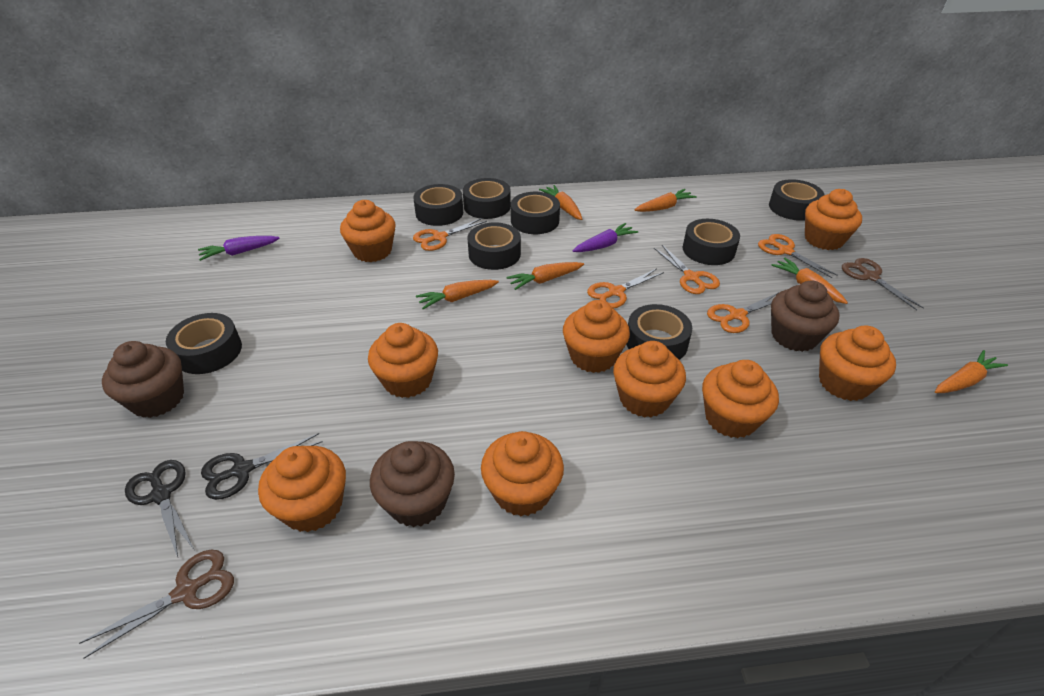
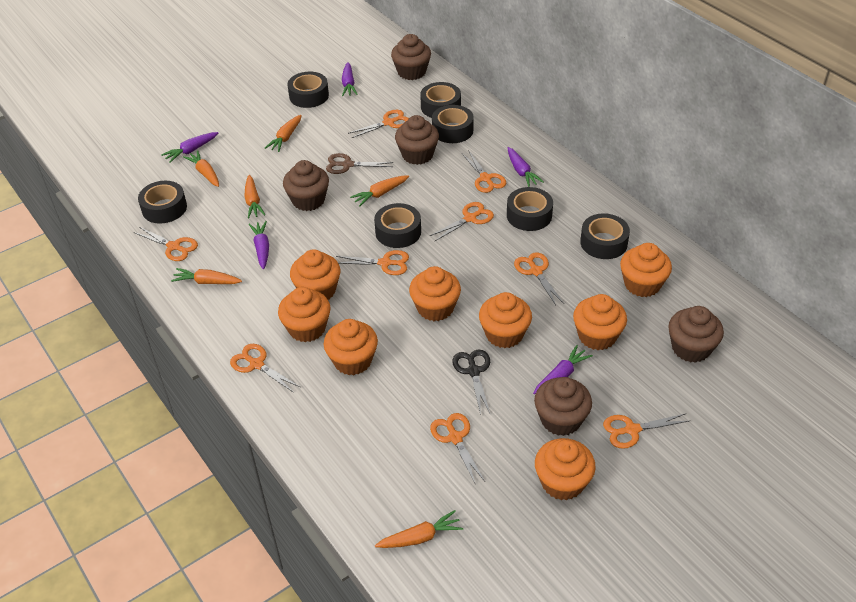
black scissors: [125,460,194,557] [201,433,323,500] = 2 -> [452,349,490,415] = 1
black tape: [166,313,242,374] [413,184,463,226] [463,178,511,219] [468,222,521,270] [511,192,560,234] [626,304,692,360] [683,219,740,265] [769,179,824,221] = 8 -> [138,181,187,224] [288,72,329,108] [374,203,421,248] [420,82,461,118] [432,105,474,143] [507,187,553,231] [580,213,630,259] = 7
brown cupcake: [102,341,184,418] [370,441,455,527] [771,281,840,352] = 3 -> [283,160,329,211] [391,34,431,80] [395,115,439,165] [534,377,592,436] [668,306,724,363] = 5
brown scissors: [79,550,234,659] [842,258,924,310] = 2 -> [326,153,393,174] = 1
orange cupcake: [258,446,346,532] [340,200,396,262] [368,323,438,398] [481,431,564,516] [563,300,630,373] [613,341,686,418] [702,360,779,438] [805,189,862,250] [819,326,896,401] = 9 -> [278,287,331,342] [290,249,340,300] [324,319,378,375] [409,266,461,321] [479,292,532,348] [535,438,596,500] [573,294,627,350] [620,243,672,297] = 8
orange scissors: [413,218,487,251] [587,268,664,308] [654,245,720,294] [707,292,779,333] [758,234,838,278] = 5 -> [133,227,198,261] [230,344,300,393] [336,250,409,275] [348,110,409,138] [430,202,494,241] [430,413,485,485] [462,150,506,193] [514,252,564,305] [603,414,689,449] = 9
purple carrot: [198,236,280,261] [572,223,638,252] = 2 -> [161,132,218,163] [249,221,269,269] [342,62,358,96] [508,147,544,187] [533,345,593,394] = 5

